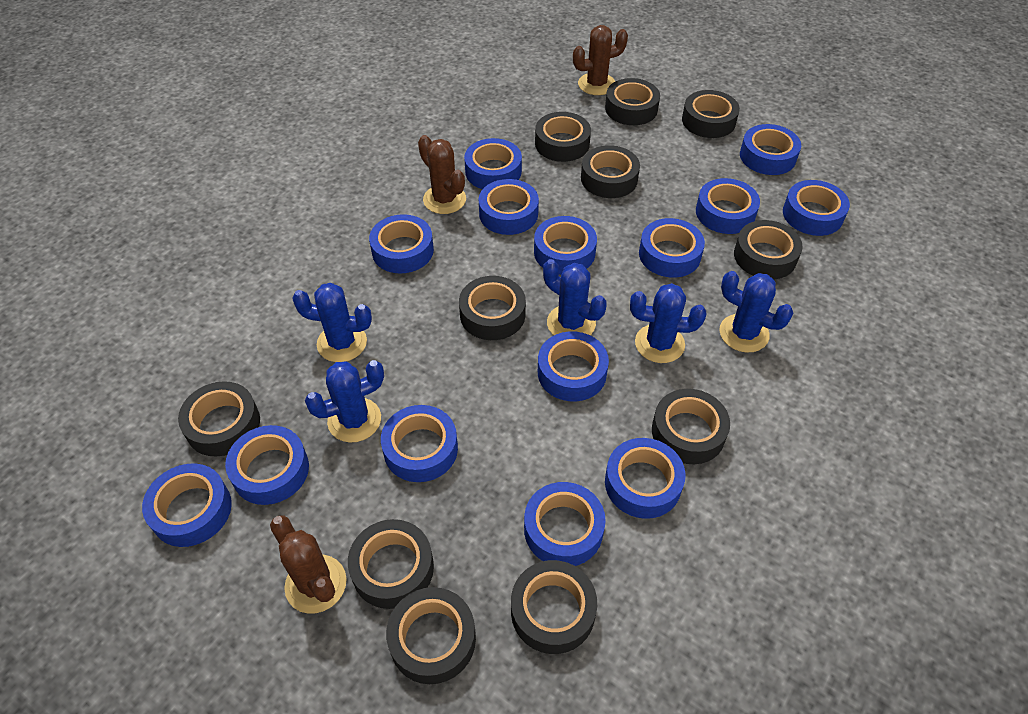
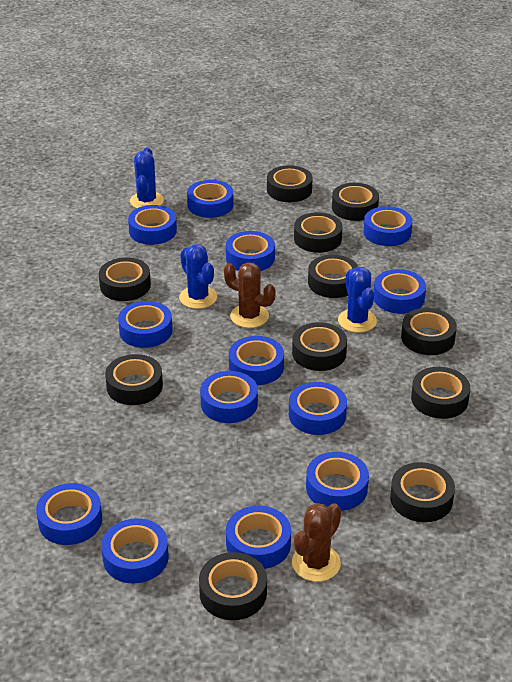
blue cactus: [292,283,372,362] [305,360,384,442] [543,259,607,335] [630,283,706,363] [720,271,793,353] = 5 -> [130,147,164,209] [179,244,217,309] [338,267,377,333] = 3
blue tape: [142,463,232,547] [225,425,309,505] [369,214,434,273] [381,405,458,482] [464,138,522,189] [479,179,539,235] [524,482,606,566] [534,216,597,275] [538,331,609,401] [605,438,685,519] [639,218,705,278] [696,178,760,234] [740,124,801,175] [783,180,850,236] = 14 -> [36,483,102,545] [101,518,169,584] [118,301,173,348] [128,205,177,245] [187,180,234,218] [200,371,258,423] [226,231,275,271] [226,506,291,569] [229,336,284,385] [289,382,347,435] [306,452,369,511] [364,206,413,246] [374,269,426,314] = 13
brown cactus: [270,515,347,614] [418,135,466,214] [573,25,628,95] = 3 -> [224,262,276,328] [292,503,341,582] = 2

